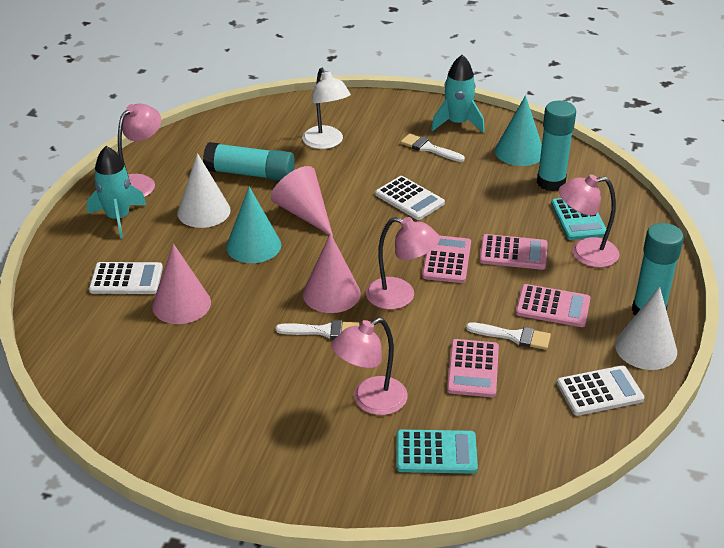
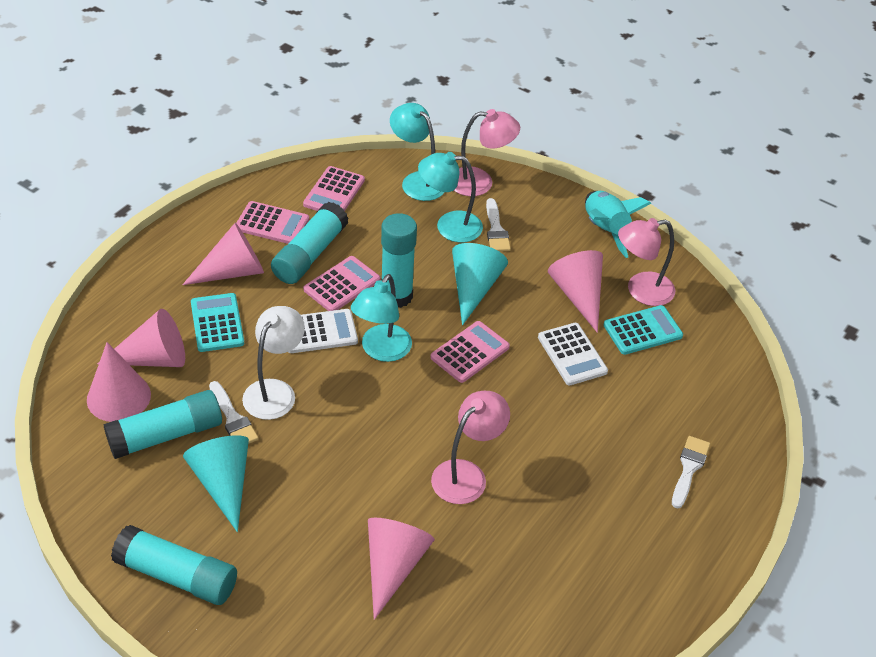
pink cone: [152,244,211,324] [271,166,333,237] [303,233,361,313] = 3 -> [87,342,151,422] [97,309,185,367] [182,223,264,285] [368,518,435,620] [548,250,603,333] = 5
pink lamp: [118,104,161,197] [331,318,408,415] [366,217,440,309] [559,174,620,268] = 4 -> [431,391,510,504] [454,109,520,196] [618,218,675,306] = 3
turquoise glue stick: [203,142,295,181] [537,101,576,191] [632,223,684,316] = 3 -> [103,390,222,459] [111,525,237,605] [271,202,349,284] [381,213,417,308] = 4
turquoise lamp: none = 0 -> [351,274,412,362] [390,103,444,201] [418,152,483,243] = 3
turquoise rocket: [87,146,146,239] [431,55,485,133] = 2 -> [585,191,651,258] = 1
white calculator: [89,262,163,294] [375,176,445,220] [557,366,644,416] = 3 -> [289,309,358,353] [538,323,608,386] = 2
white cone: [177,153,231,228] [615,287,677,370] = 2 -> none = 0

